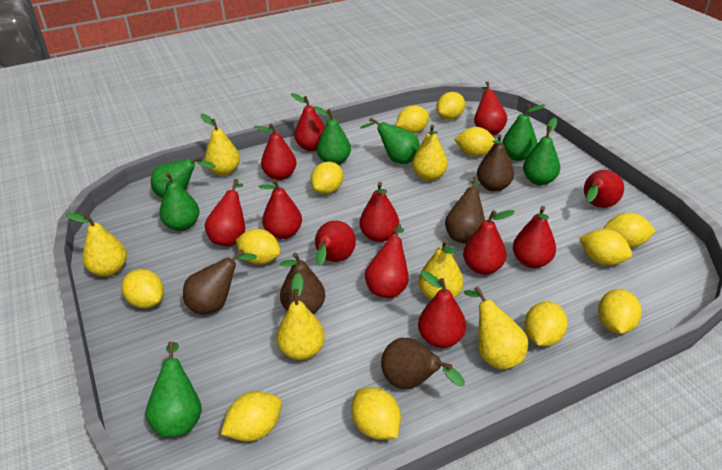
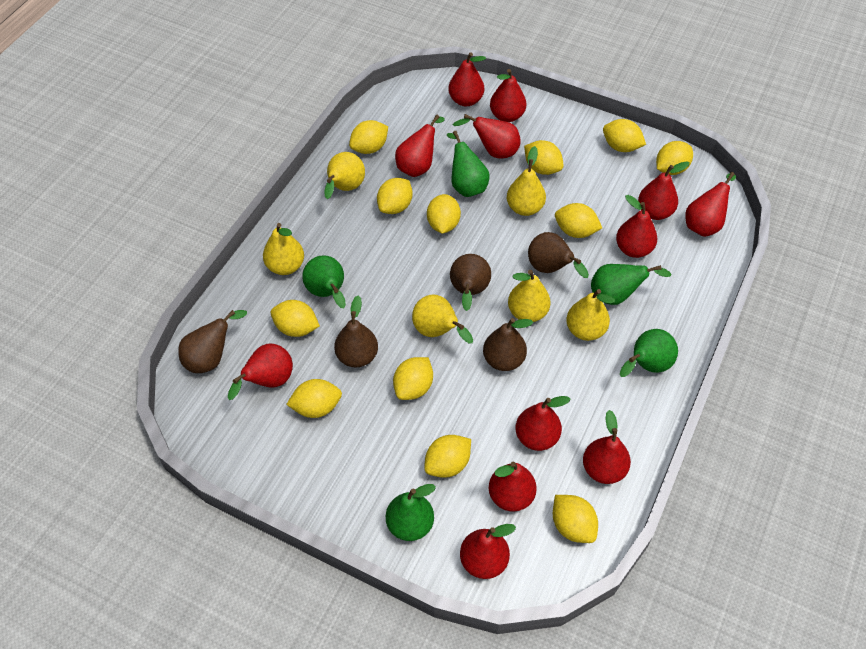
green pear: [146,342,202,437] [151,156,216,198] [157,172,199,231] [314,106,351,165] [360,118,420,164] [502,104,545,161] [523,118,560,185] = 7 -> [302,255,346,308] [386,484,436,541] [447,131,490,197] [591,264,672,305] [620,329,678,377] = 5

